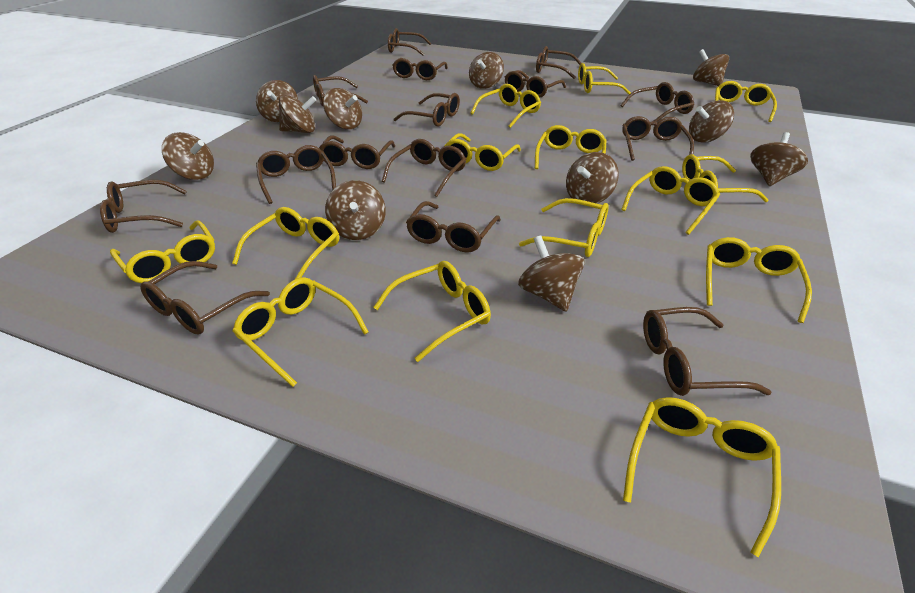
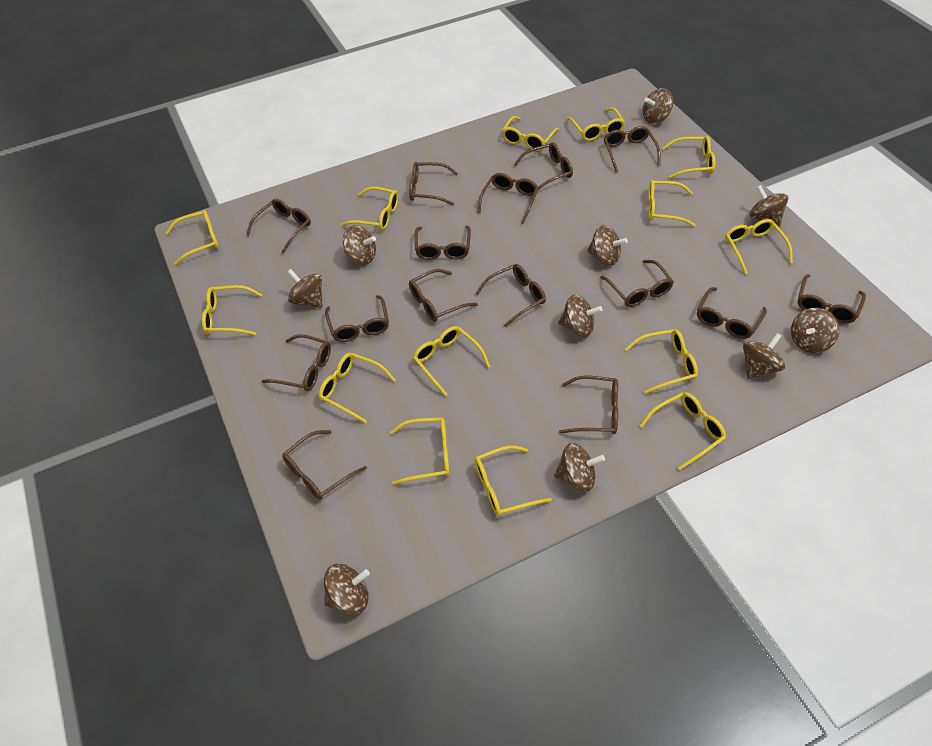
brown spinning top: [162,132,214,180] [256,80,298,122] [279,95,316,133] [323,88,362,129] [325,180,386,240] [469,52,504,89] [518,235,585,312] [566,152,619,204] [689,100,734,143] [693,49,729,86] [750,132,808,186] = 11 -> [287,269,322,308] [324,564,370,614] [343,225,376,265] [554,443,605,491] [558,295,603,337] [587,225,628,266] [643,88,673,124] [743,333,785,379] [750,185,789,227] [791,308,839,353] = 10

